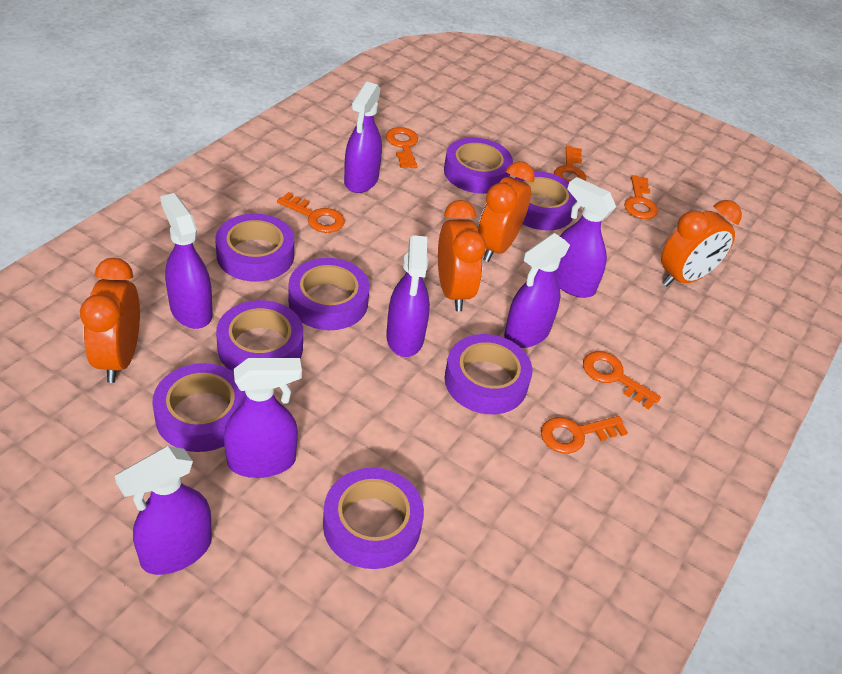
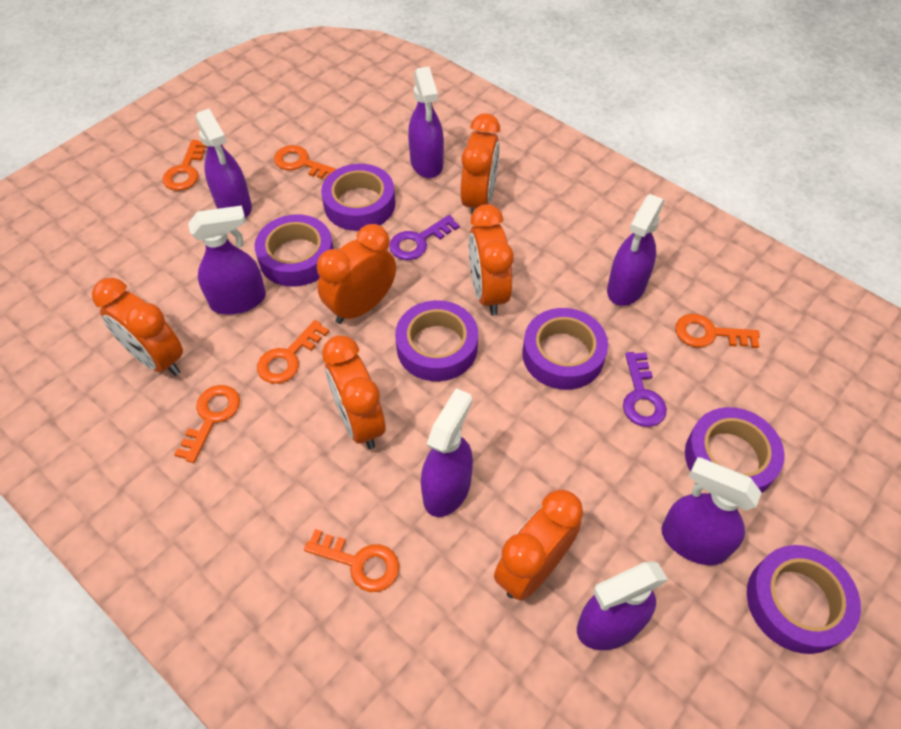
orange clock: [80,258,140,383] [438,200,486,311] [478,161,535,262] [661,200,742,286] = 4 -> [92,278,183,376] [317,224,396,324] [322,335,386,449] [460,113,500,215] [469,204,514,316] [494,489,583,601] = 6
purple key: none = 0 -> [389,215,459,260] [623,352,667,427] = 2
purple tape: [152,363,246,452] [215,214,294,281] [216,300,303,372] [288,258,370,330] [323,468,424,569] [444,137,513,194] [445,334,532,414] [515,171,577,231] = 8 -> [255,214,334,287] [321,164,395,231] [395,300,478,381] [522,308,608,390] [685,407,785,493] [747,545,861,654] = 6

